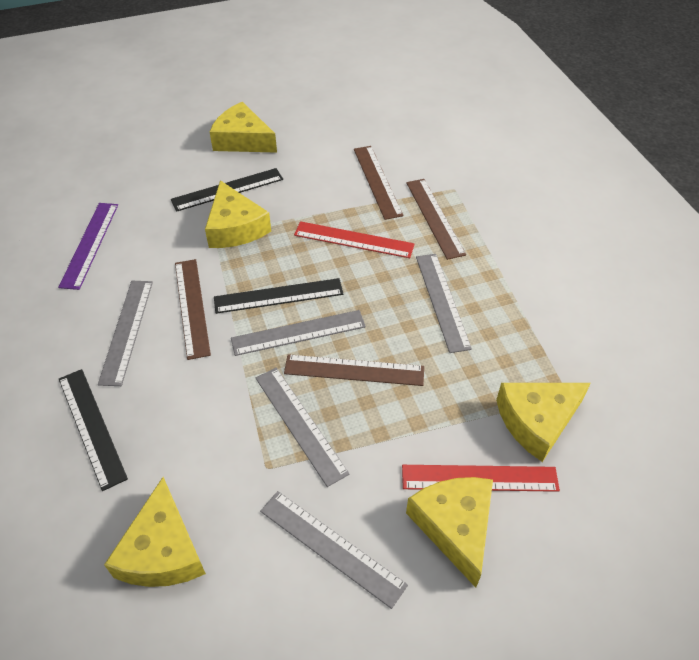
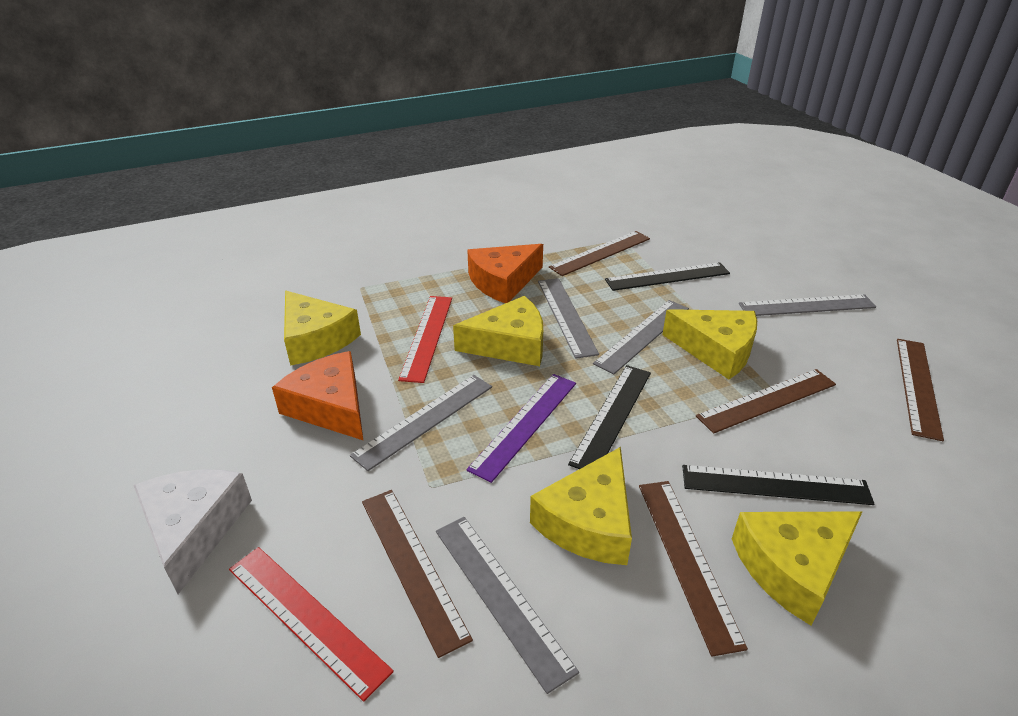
brown ruler: [175,259,211,360] [284,354,424,386] [354,146,403,220] [406,179,466,260] = 4 -> [362,490,473,658] [549,231,650,276] [639,481,748,657] [696,369,836,434] [897,339,944,441] = 5
orange cheese: none = 0 -> [272,351,363,440] [467,244,543,303] = 2
white cheese: none = 0 -> [133,469,252,594] = 1

